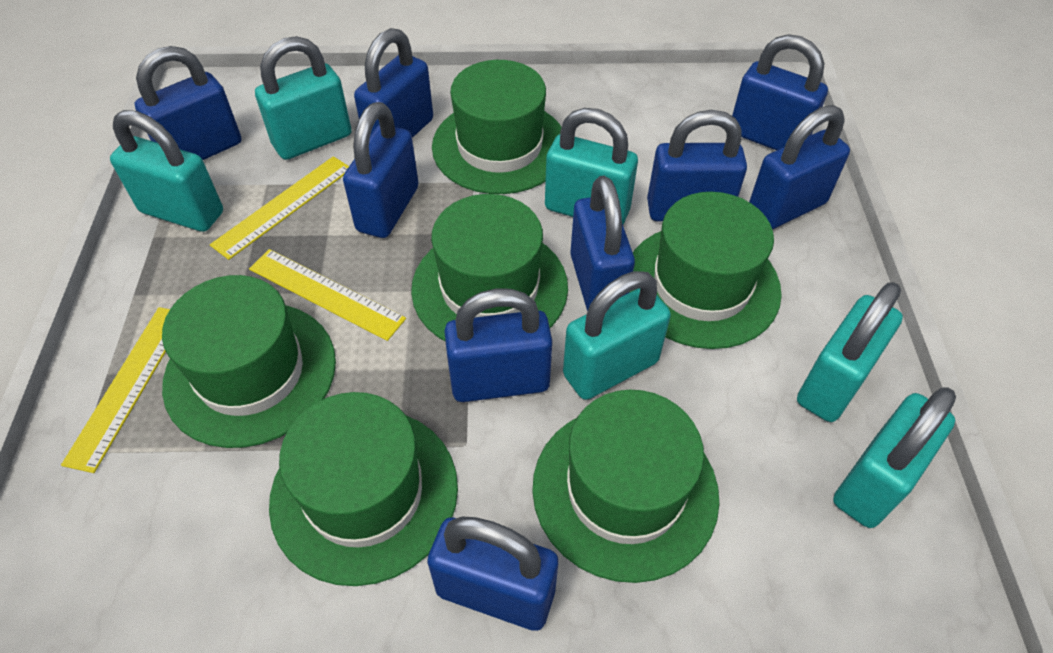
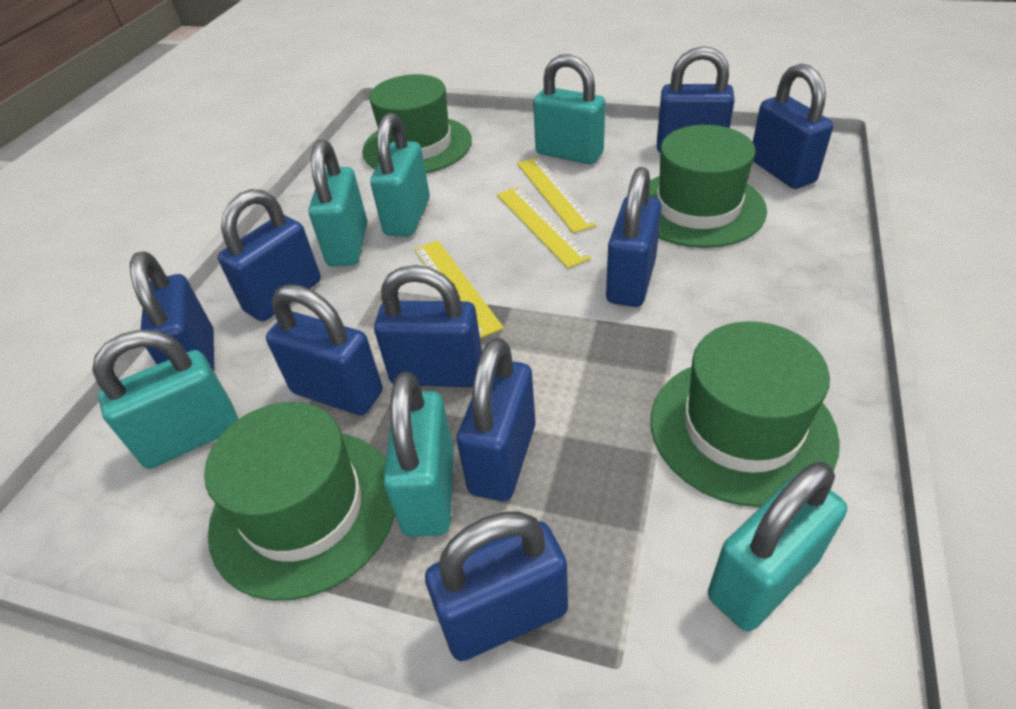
green hat: [162,275,336,448] [269,392,458,586] [411,194,568,341] [432,60,562,194] [532,390,720,583] [629,192,782,349] = 6 -> [204,402,395,601] [362,74,472,173] [649,125,767,248] [651,321,840,507] = 4

